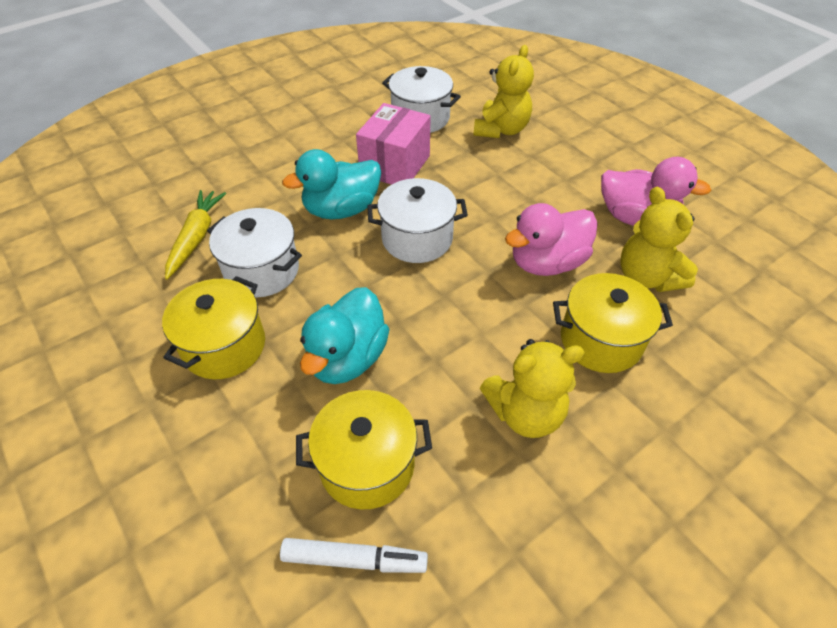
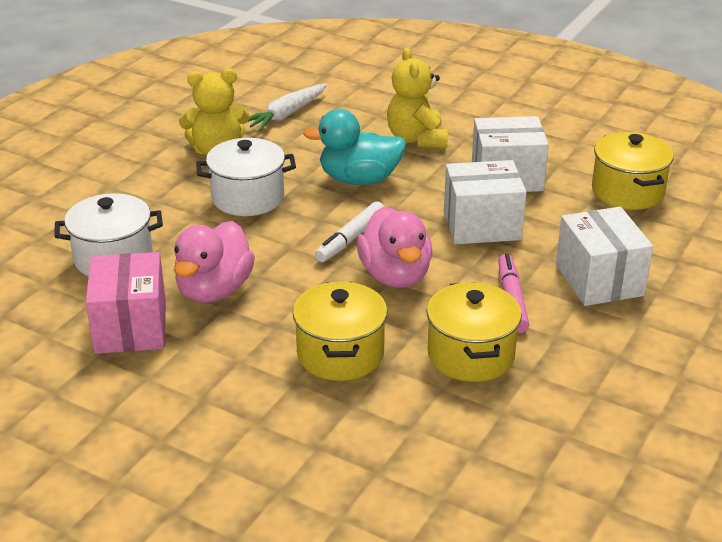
pink marker: none = 0 -> [498,254,529,333] = 1
turquoise duck: [282,149,381,219] [300,287,390,384] = 2 -> [303,109,406,185] = 1
white box: none = 0 -> [444,160,527,244] [472,116,549,192] [556,207,653,306] = 3
white carrot: none = 0 -> [248,84,327,131] = 1
white pot: [207,208,302,298] [367,178,468,263] [382,66,461,133] = 3 -> [55,193,163,277] [196,138,296,216] = 2
yellow carrot: [165,190,226,280] = 1 -> none = 0
yellow teddy bear: [473,45,534,138] [480,339,585,438] [620,187,698,292] = 3 -> [179,69,250,156] [387,48,448,148] = 2

